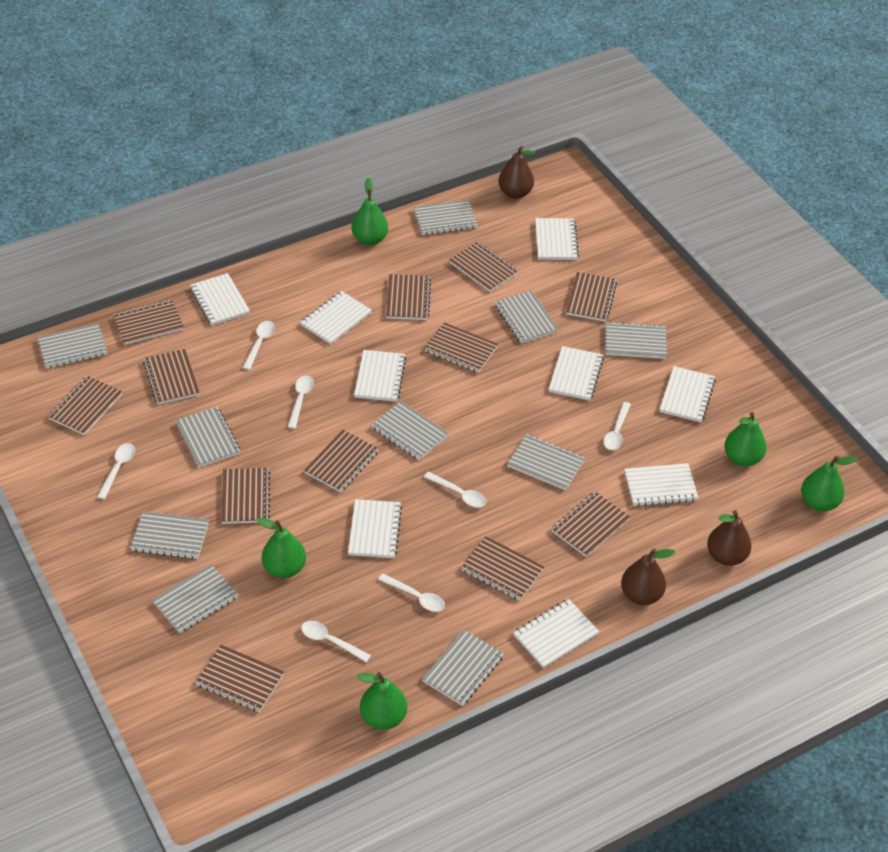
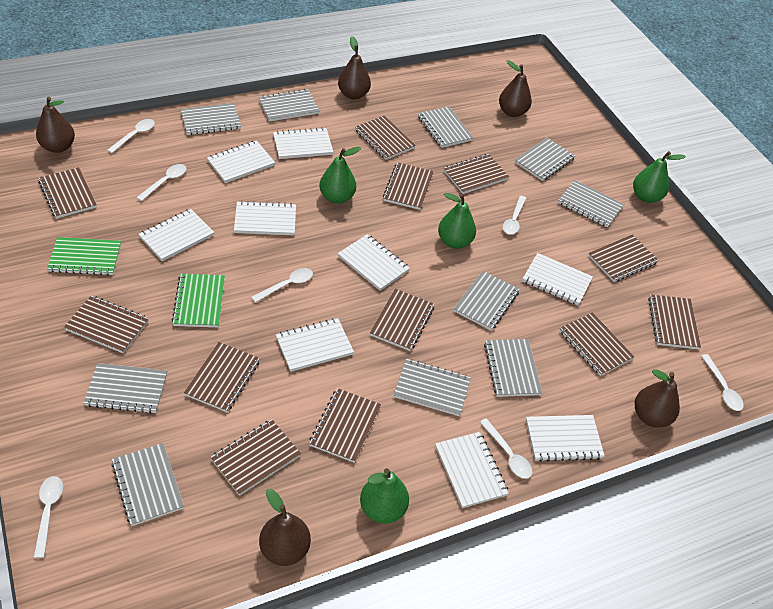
brown pear: [498,146,535,199] [621,548,675,605] [707,510,752,566] = 3 -> [36,97,75,153] [259,489,311,566] [338,36,371,100] [499,60,532,117] [635,369,680,428] = 5
green notebook: none = 0 -> [47,237,121,275] [172,274,225,327] = 2
green pear: [256,518,306,578] [352,178,388,245] [357,672,407,730] [724,412,766,466] [801,455,858,511] = 5 -> [319,147,361,204] [360,468,409,524] [438,193,476,249] [633,151,686,203] = 4

